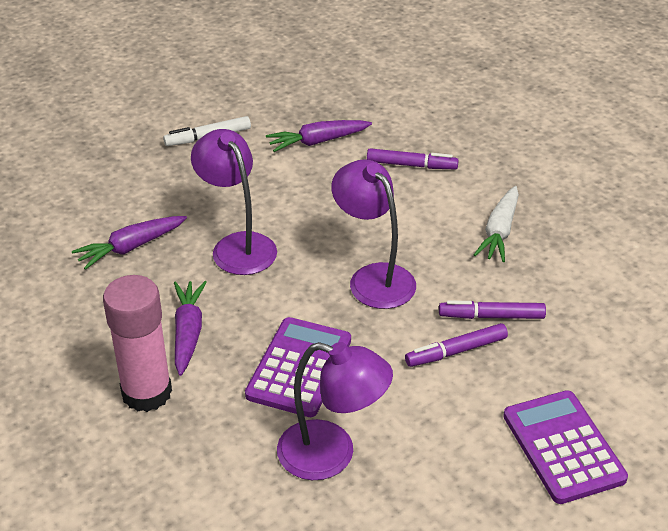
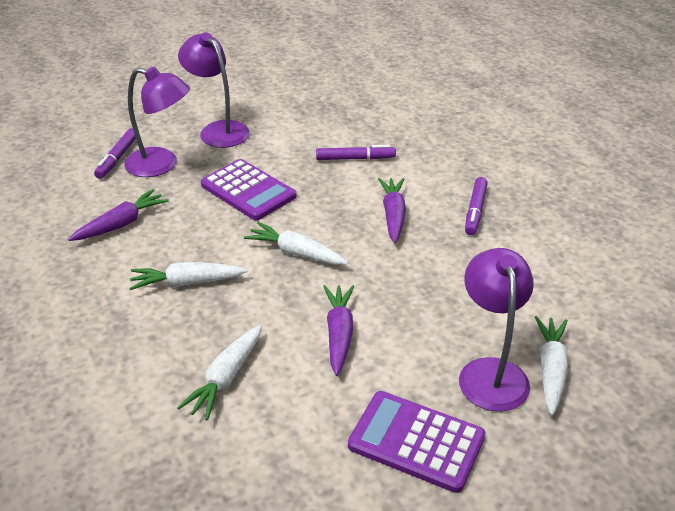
pink glue stick: [103,275,172,412] = 1 -> none = 0
white carrot: [474,186,519,262] = 1 -> [129,262,248,290] [177,325,262,421] [244,222,348,265] [535,316,568,415] = 4
white marker: [163,116,251,146] = 1 -> none = 0

